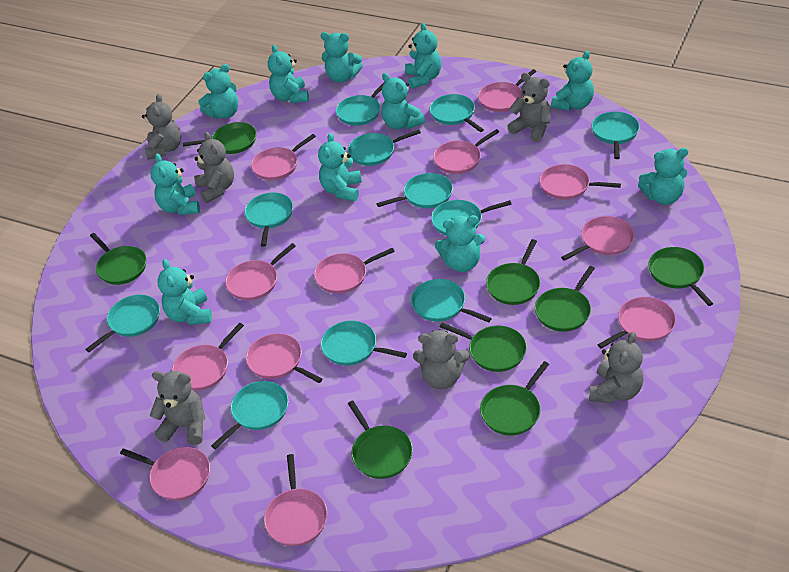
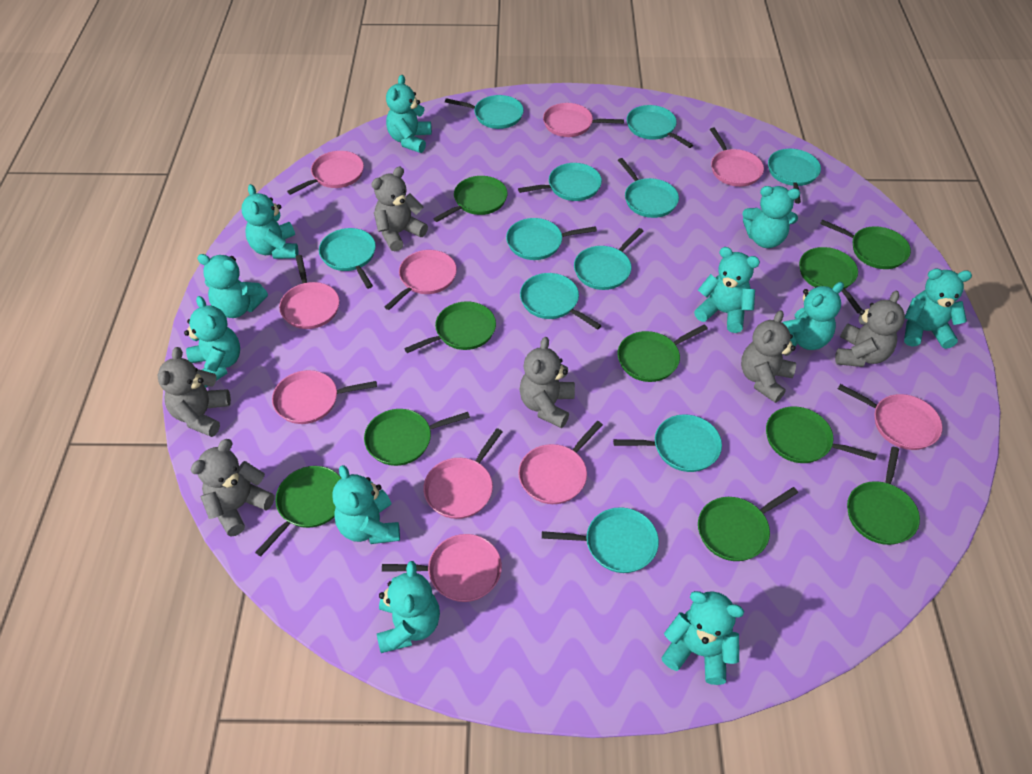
green pan: [90,233,146,285] [183,122,256,154] [348,400,413,479] [440,323,527,372] [480,361,549,435] [486,239,540,305] [535,266,595,332] [648,247,714,306] = 8 -> [255,466,341,556] [364,409,470,466] [404,302,496,353] [433,176,507,222] [617,324,708,382] [698,487,798,561] [766,407,877,463] [799,247,862,313] [820,220,911,269] [847,447,920,545] = 10
pink pan: [120,447,210,501] [172,323,244,391] [225,243,296,301] [246,333,322,383] [251,134,316,181] [264,454,327,546] [314,248,395,294] [433,129,499,174] [478,69,536,112] [539,164,621,200] [561,216,634,261] [598,297,676,349] = 12 -> [272,370,377,424] [279,255,340,329] [287,151,364,195] [382,534,502,602] [385,250,457,310] [423,428,503,519] [518,421,603,504] [543,103,624,137] [710,128,764,187] [838,384,943,450] = 10

